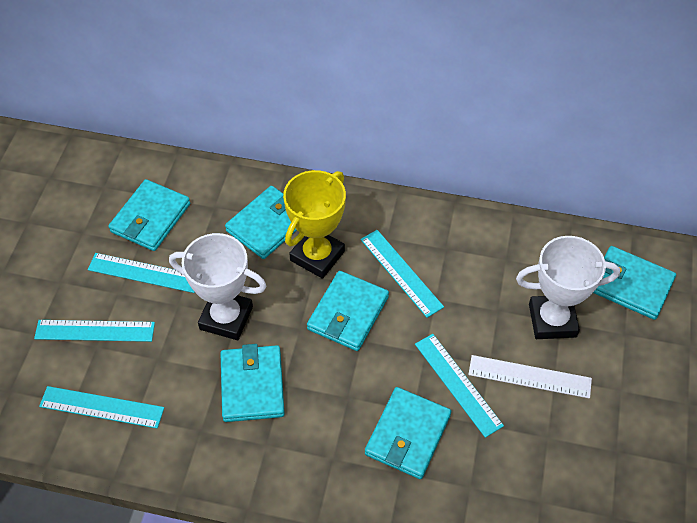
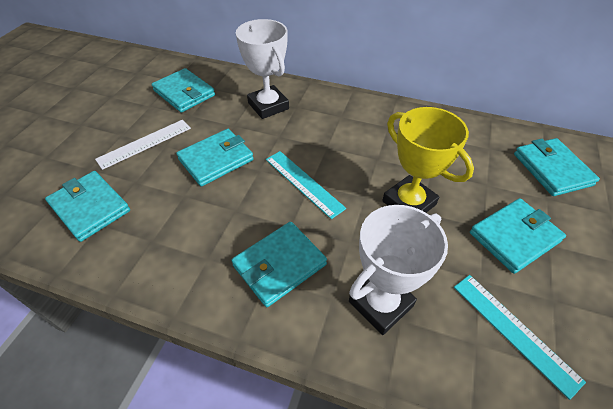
turquoise ruler: [34,320,155,342] [39,386,164,429] [88,253,195,293] [360,230,444,318] [415,334,504,438] = 5 -> [266,151,346,219] [454,275,586,400] = 2

